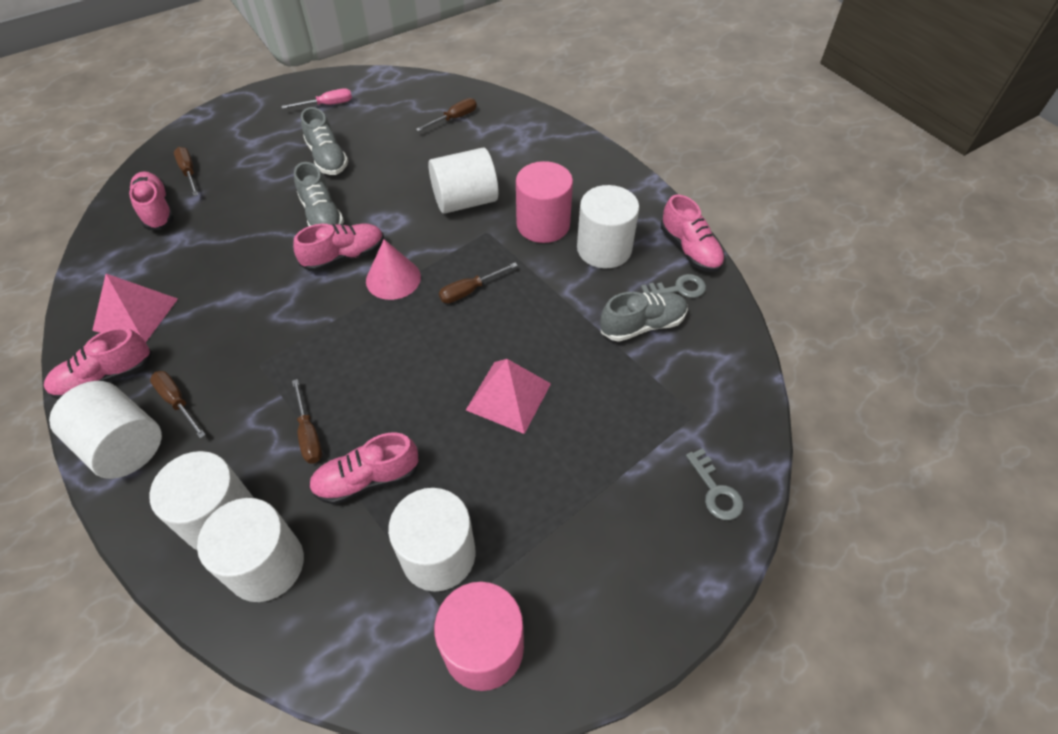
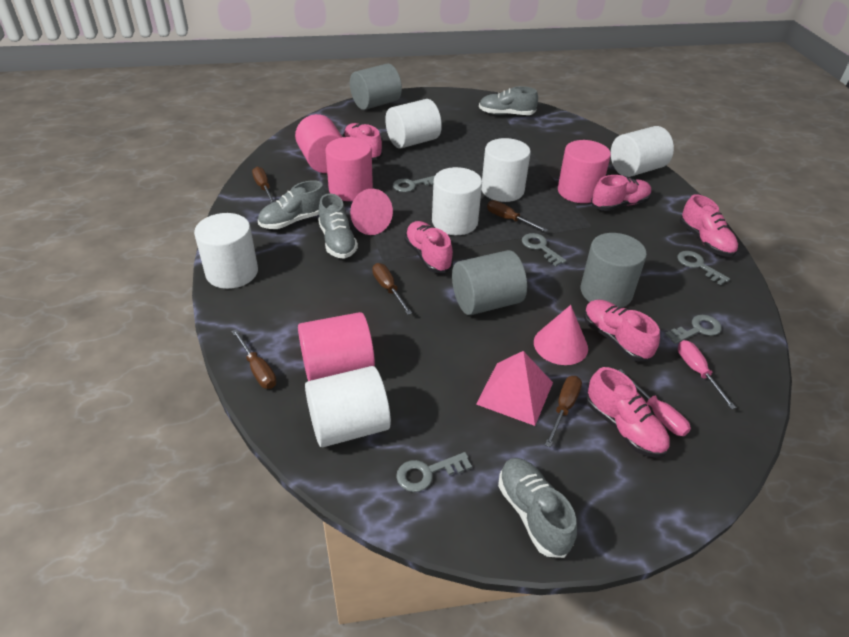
grey cylinder: none = 0 -> [350,63,402,110] [452,250,527,315] [581,233,647,307] = 3
grey key: [641,274,706,298] [686,448,743,520] = 2 -> [393,176,435,192] [396,452,472,492] [522,233,566,266] [665,315,722,344] [677,251,730,285] = 5
grey shoe: [294,162,344,226] [301,107,348,175] [600,292,688,342] = 3 -> [258,180,326,229] [318,193,358,259] [479,86,538,115] [498,458,577,558] = 4
pink cone: [366,239,421,300] = 1 -> [350,189,393,235] [534,305,588,365] = 2
pink cylinder: [434,581,524,691] [516,161,573,243] = 2 -> [295,114,342,173] [298,312,375,381] [325,137,373,201] [558,140,611,203] = 4
pink pyramid: [92,274,178,342] [466,359,551,434] = 2 -> [476,351,553,426] = 1
pink screwdriver: [281,88,352,109] = 1 -> [618,369,691,436] [678,340,736,409] = 2
pink shoe: [44,327,152,399] [129,171,174,230] [293,224,384,272] [309,433,419,505] [661,194,725,272] = 5 -> [343,123,383,160] [404,221,453,273] [584,299,660,361] [586,367,670,458] [591,175,652,211] [680,194,738,257] = 6

